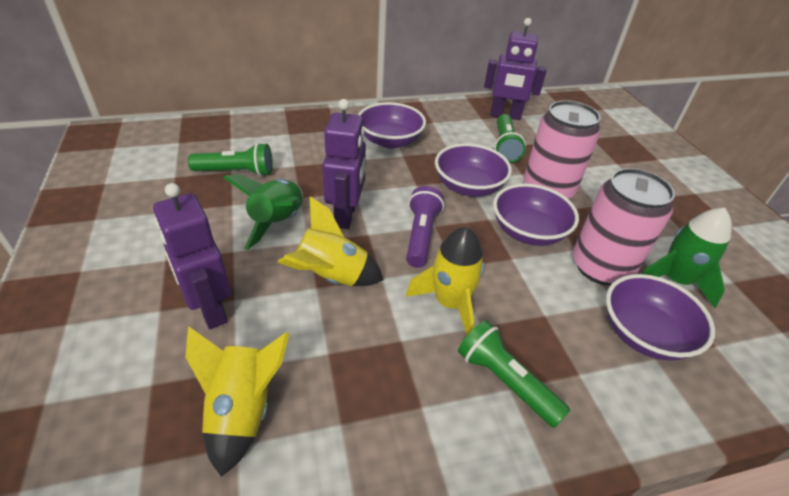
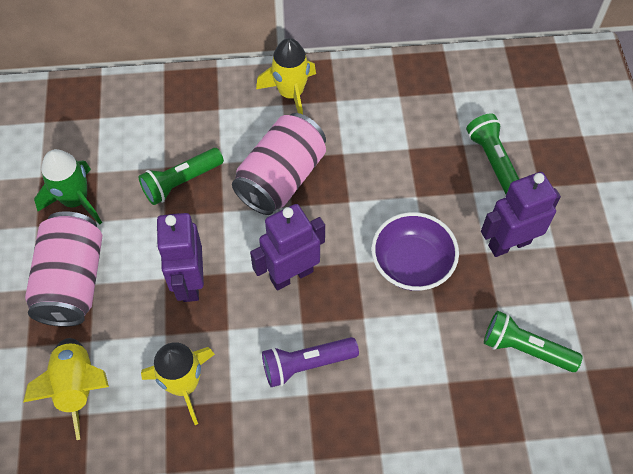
green rocket: [223,174,303,250] [642,208,732,308] = 2 -> [34,149,102,224] = 1
purple bowl: [358,102,426,148] [435,143,512,196] [493,184,579,246] [606,274,715,361] = 4 -> [371,212,459,291] = 1

